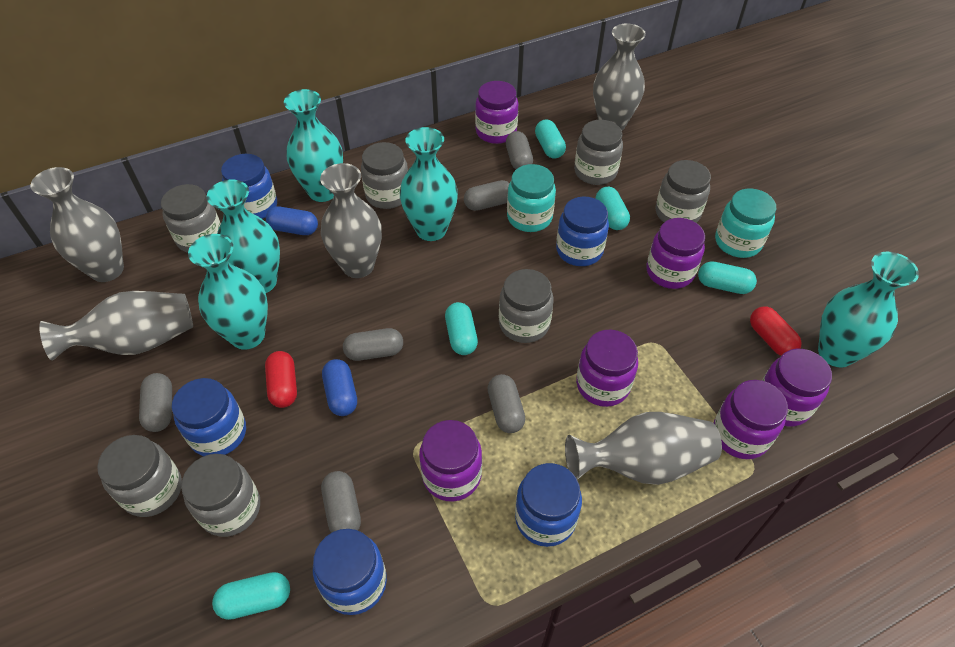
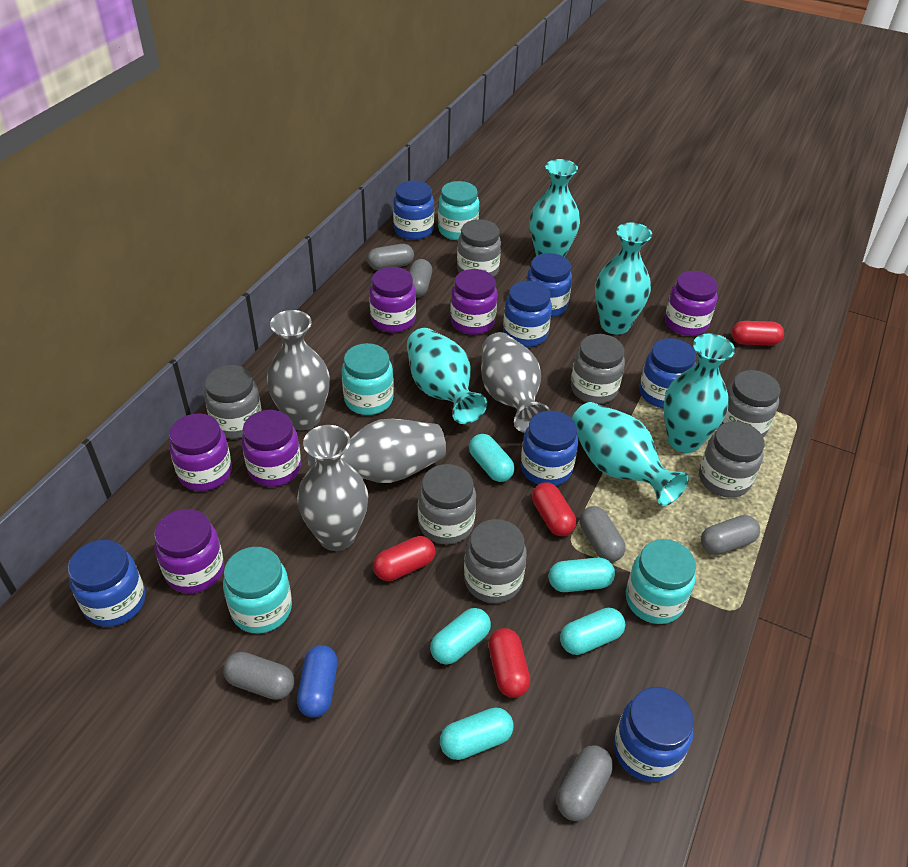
blue capsule: [266,206,318,235] [322,359,357,416] = 2 -> [297,645,338,718] = 1
blue jar: [172,378,246,456] [221,154,277,219] [313,529,387,615] [515,463,582,547] [556,197,609,266] = 5 -> [68,540,146,627] [393,181,434,240] [503,281,552,347] [521,410,578,486] [526,253,572,317] [614,687,694,782] [639,338,696,408] = 7
grey vase: [30,167,124,282] [39,291,193,361] [320,163,382,278] [565,412,722,485] [593,24,646,130] = 5 -> [267,310,330,430] [297,425,368,551] [307,419,446,483] [481,332,550,433] = 4
red capsule: [265,351,297,408] [750,307,802,356] = 2 -> [373,536,435,581] [488,628,530,698] [532,482,576,536] [732,321,784,345] = 4
turquoise jar: [507,164,556,232] [715,188,776,258] = 2 -> [223,547,292,634] [342,343,394,415] [438,181,479,240] [626,539,696,624] = 4

